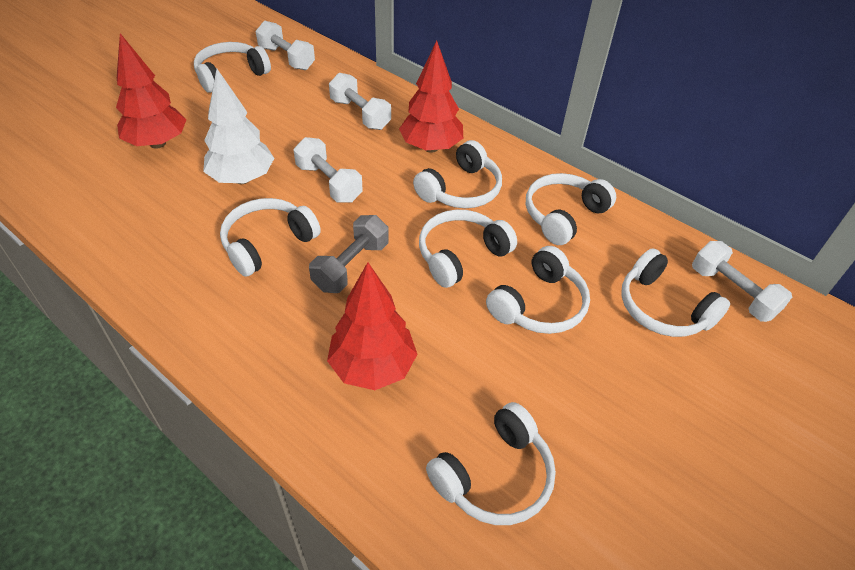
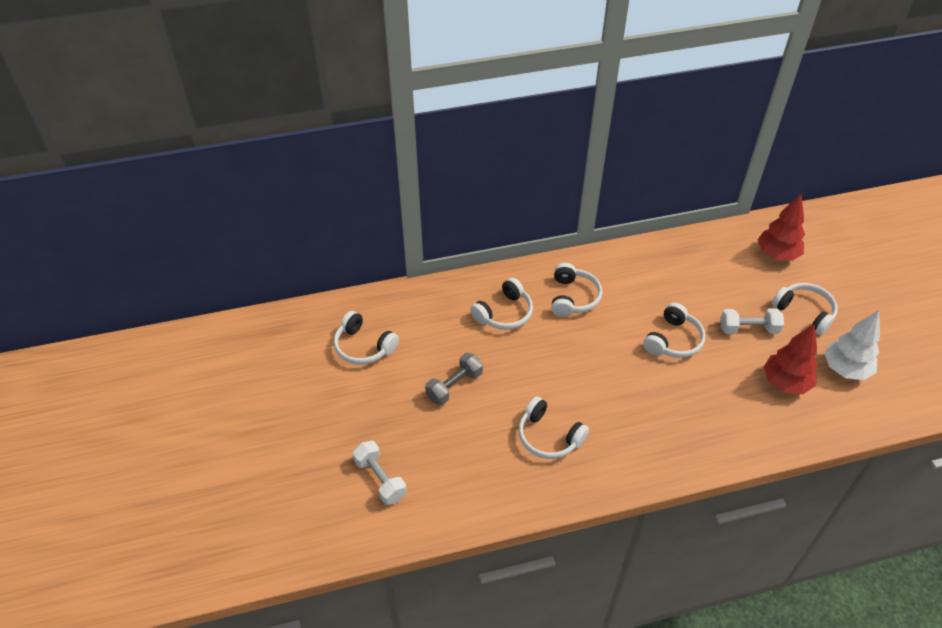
red tree: [116,33,187,148] [327,262,417,390] [399,40,463,153] = 3 -> [758,194,805,261] [764,324,818,394] = 2
white dumbbell: [256,21,315,70] [294,137,363,203] [329,73,391,130] [692,241,792,322] = 4 -> [353,441,407,505] [720,308,784,334] = 2
white headphones: [194,42,271,93] [220,198,321,277] [413,140,502,208] [419,210,517,288] [426,402,556,525] [486,246,590,334] [526,173,616,245] [621,248,730,337] = 8 -> [334,311,399,365] [470,278,533,330] [518,397,589,459] [551,263,602,317] [643,303,705,358] [772,283,838,335] = 6

